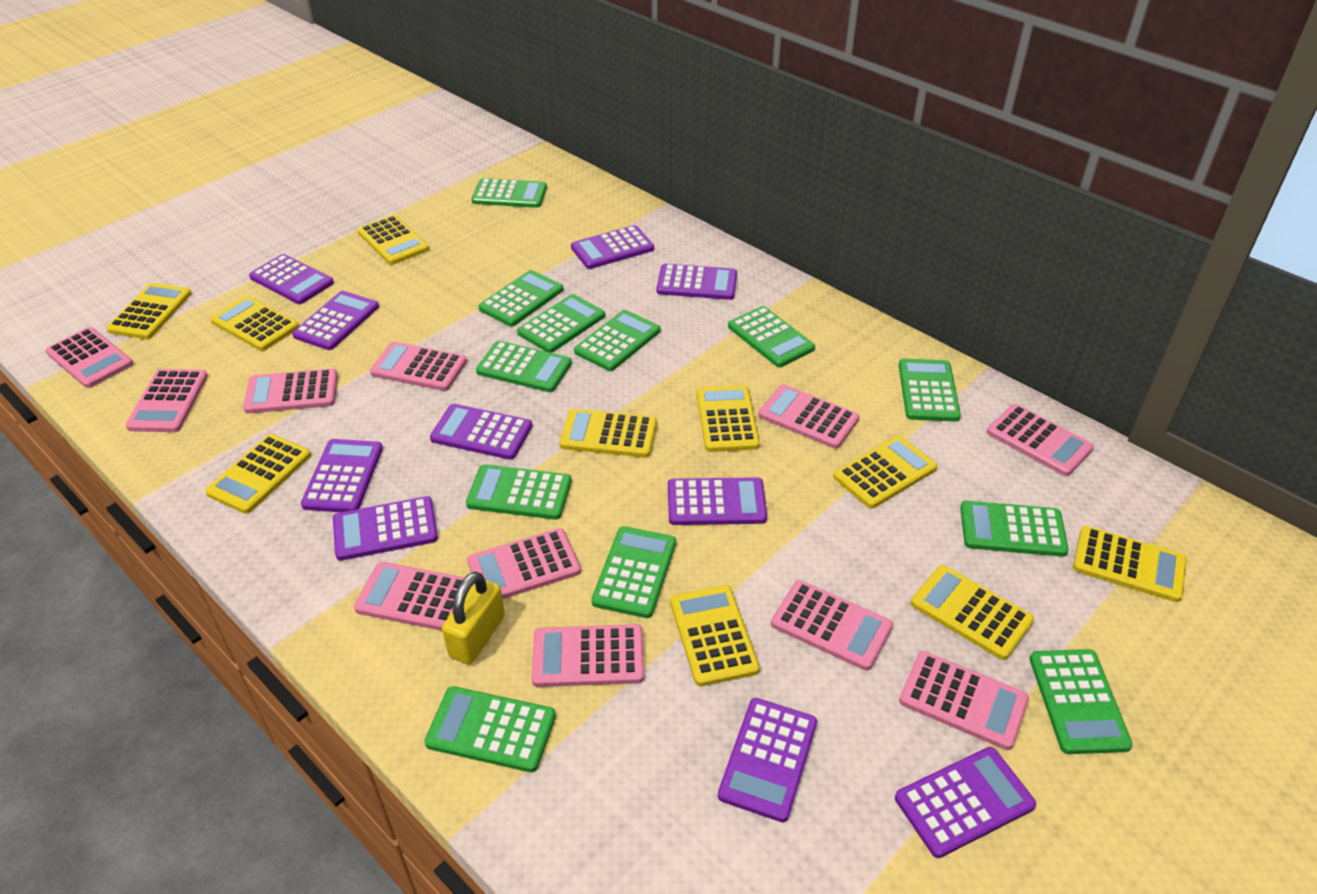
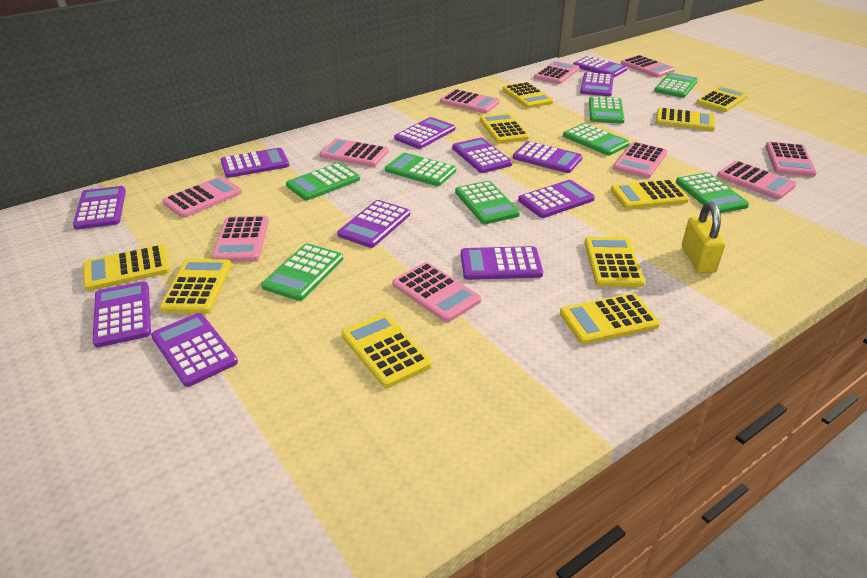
green calculator: [424,686,556,772] [466,464,572,520] [471,178,547,208] [476,341,572,392] [478,270,563,327] [517,294,605,353] [574,310,660,371] [591,526,676,618] [728,306,815,367] [899,359,961,422] [960,501,1069,557] [1029,649,1133,754] = 12 -> [261,243,343,301] [286,163,360,200] [385,153,456,186] [455,181,520,224] [563,123,630,155] [589,96,625,124] [654,73,698,98] [676,172,749,213] = 8
pink calculator: [45,327,133,388] [126,369,208,432] [243,368,338,414] [354,562,464,631] [370,341,467,391] [467,528,581,599] [532,624,644,687] [758,384,859,449] [771,580,893,670] [899,651,1029,750] [987,404,1094,476] = 11 -> [162,176,242,218] [212,216,269,262] [320,138,389,167] [392,262,481,322] [440,89,500,113] [534,61,580,84] [613,142,667,178] [621,55,675,77] [717,161,796,200] [765,142,817,177] = 10
purple calculator: [249,254,334,304] [292,291,379,350] [301,439,383,512] [333,496,438,561] [430,404,532,460] [571,225,654,269] [657,264,737,300] [668,477,767,525] [718,698,817,822] [895,747,1036,858] = 10 -> [73,186,126,230] [93,281,151,347] [151,313,238,387] [221,148,289,178] [337,200,410,248] [394,117,455,149] [452,138,512,173] [461,246,543,280] [513,141,583,173] [518,180,595,218] [573,56,628,77] [580,72,614,96] = 12

